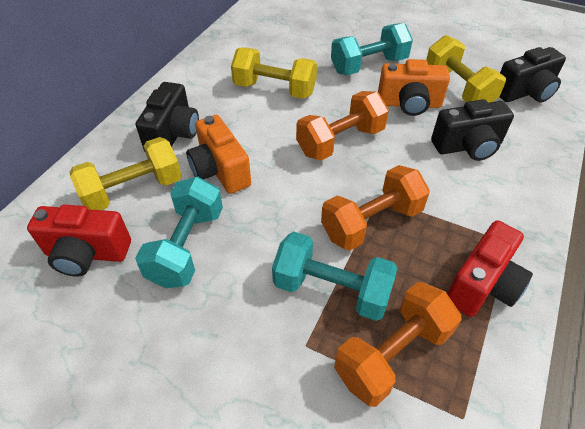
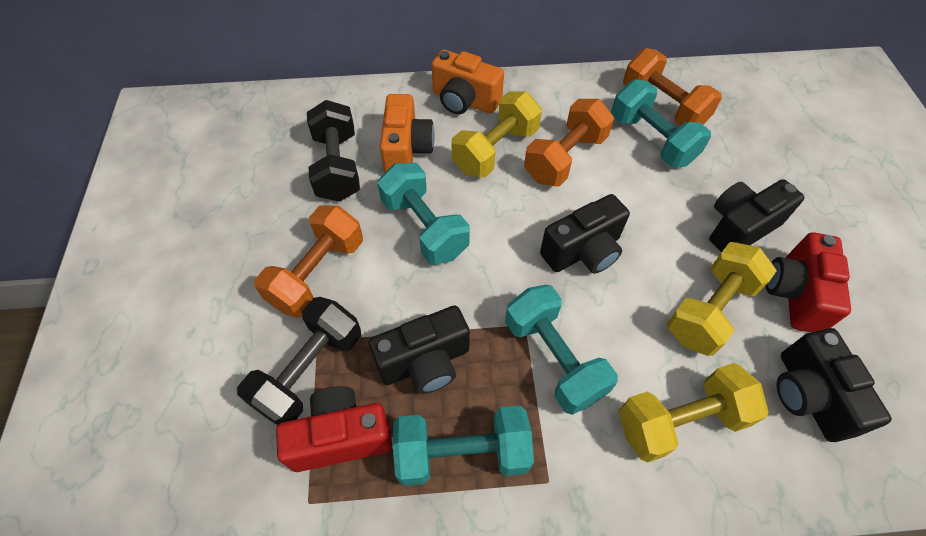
black camera: [136,82,199,151] [431,99,514,161] [500,47,566,103] = 3 -> [369,306,470,394] [540,194,630,274] [709,179,805,252] [776,328,892,442] = 4
black dumbbell: none = 0 -> [237,297,361,425] [307,100,360,201] = 2
turquoise dumbbell: [135,177,223,288] [272,232,398,321] [331,23,413,75] = 3 -> [377,163,470,265] [393,406,534,486] [505,285,618,415] [611,79,711,167] = 4

